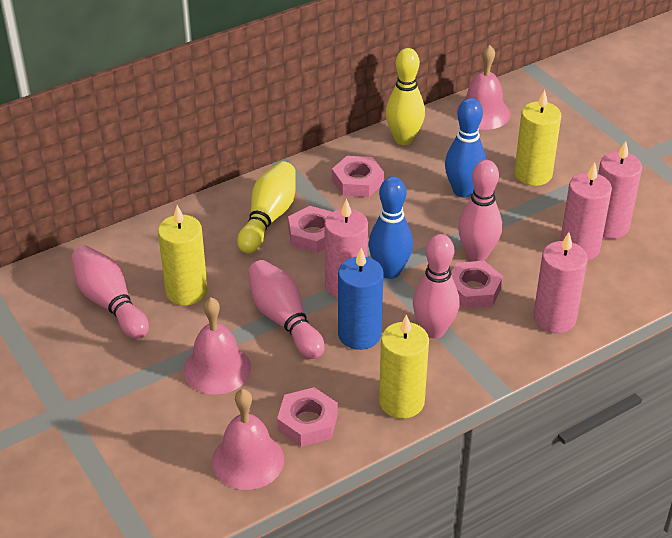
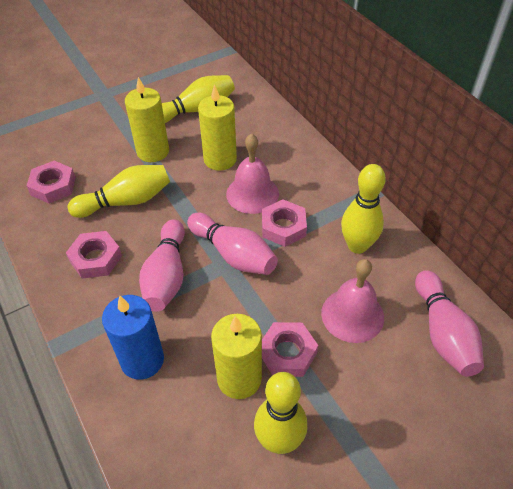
blue bowling pin: [368,176,413,279] [445,98,486,198] = 2 -> none = 0
pink bell: [183,297,251,395] [212,389,284,490] [456,45,510,130] = 3 -> [226,133,279,214] [321,259,384,343] = 2
pink bowling pin: [71,246,149,339] [248,260,325,359] [413,234,459,338] [458,160,502,261] = 4 -> [139,219,185,312] [187,213,278,275] [415,270,484,377] = 3
pink candle: [324,199,368,298] [533,232,588,333] [560,162,612,260] [598,141,642,239] = 4 -> none = 0
yellow bowling pin: [237,161,296,253] [385,48,425,145] = 2 -> [68,165,170,218] [162,75,235,123] [254,372,307,454] [341,164,386,254] = 4

